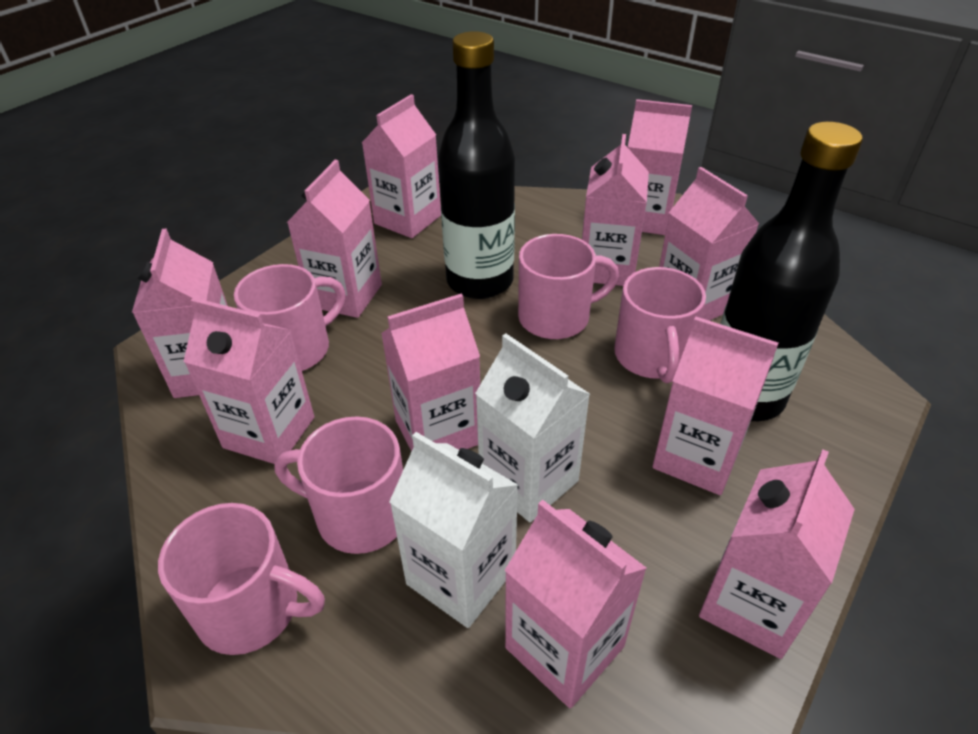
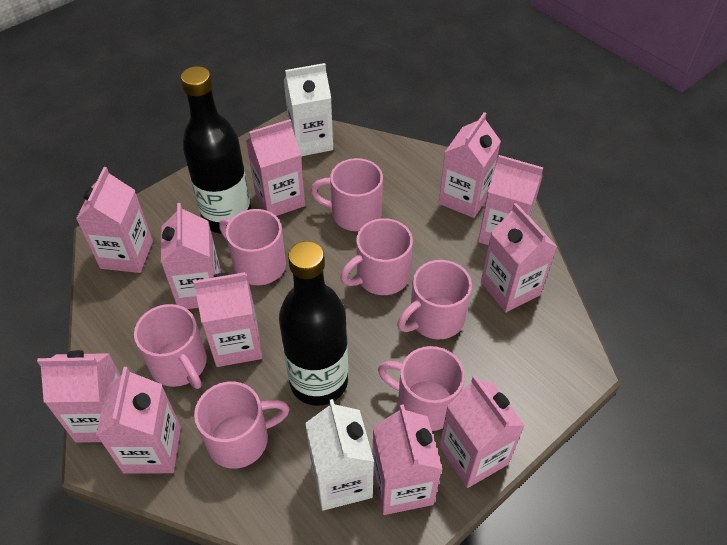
pink mug: [158,503,325,655] [234,264,346,371] [274,416,403,554] [518,234,619,339] [614,267,706,383] = 5 -> [134,304,207,389] [194,382,290,469] [219,209,286,285] [310,158,383,231] [340,218,413,295] [378,346,465,431] [397,260,472,340] = 7

